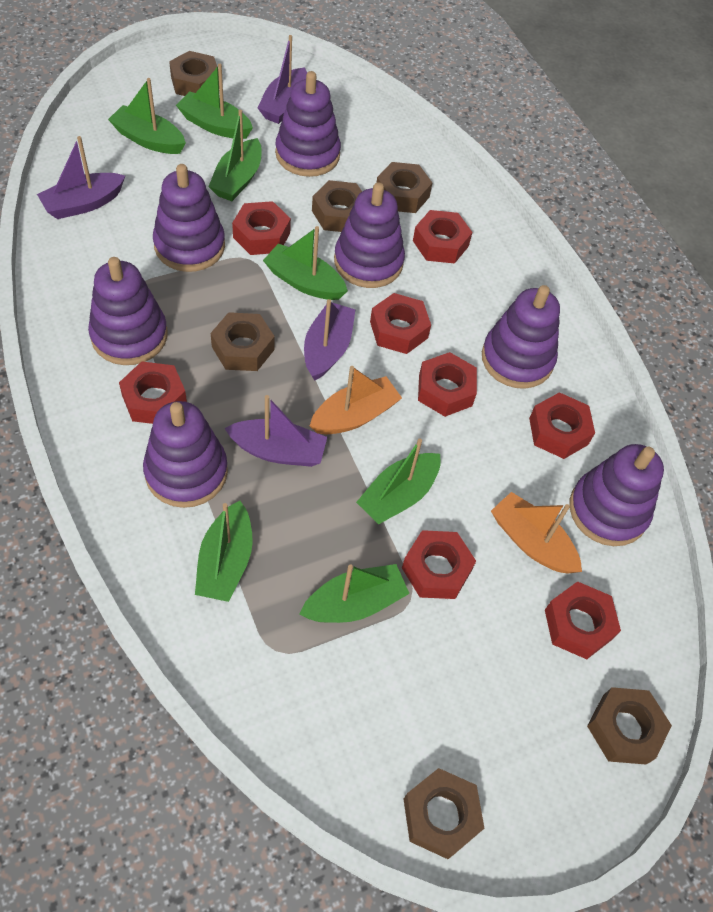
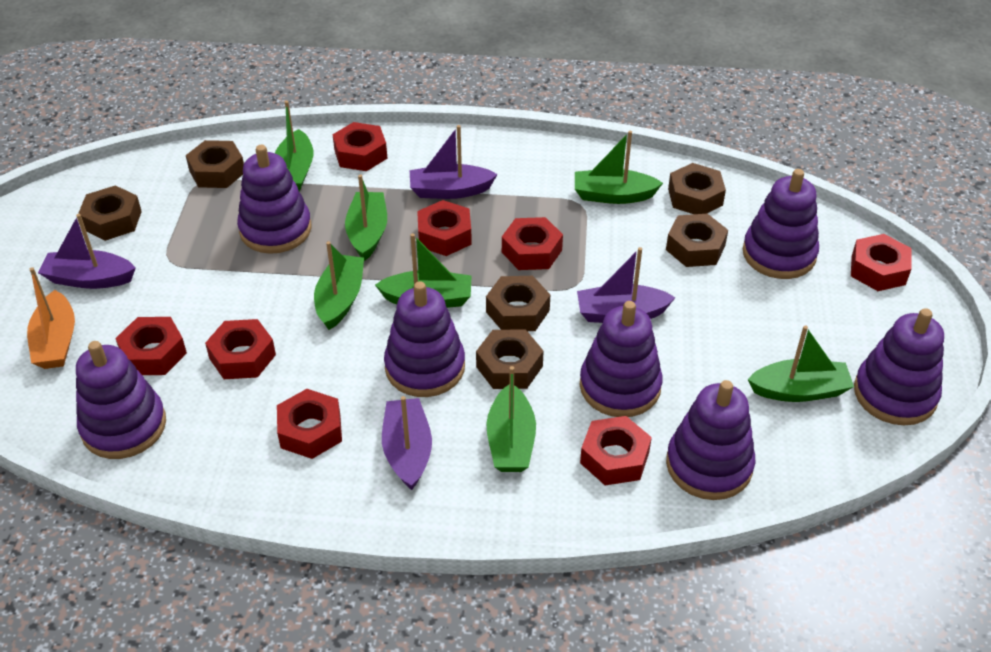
orange boat: [310,366,402,434] [491,492,582,574] = 2 -> [27,267,75,369] = 1

